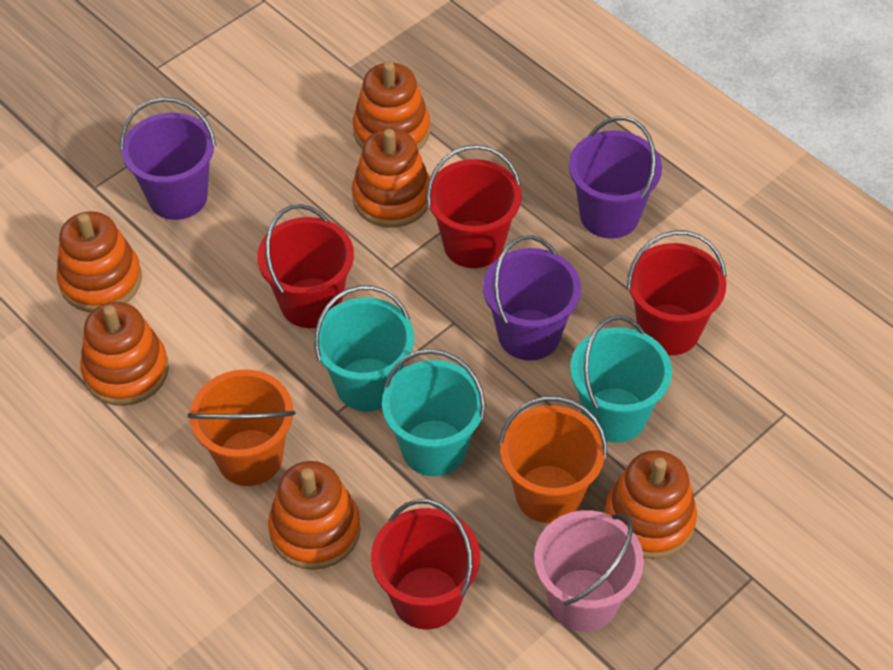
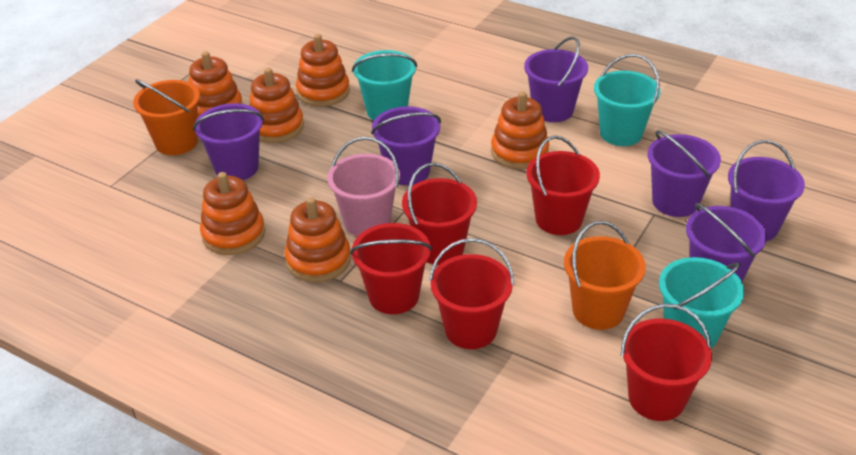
purple bucket: [120,97,216,220] [483,235,581,360] [569,116,662,239] = 3 -> [193,103,264,180] [371,106,441,185] [524,36,588,122] [648,130,721,217] [686,203,767,281] [728,140,805,241] = 6
red bucket: [257,204,354,328] [371,499,480,630] [426,145,521,268] [627,230,727,355] = 4 -> [350,223,432,314] [402,163,477,265] [429,238,514,349] [526,135,600,235] [621,304,712,421] = 5

